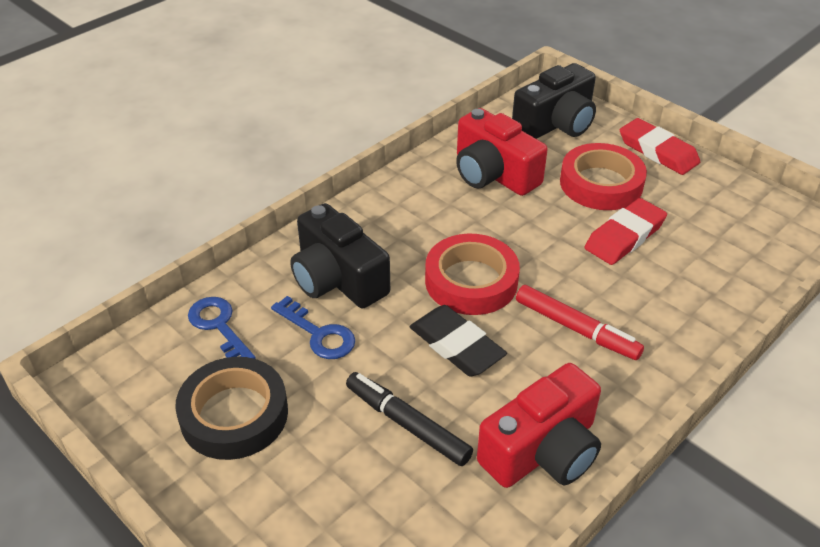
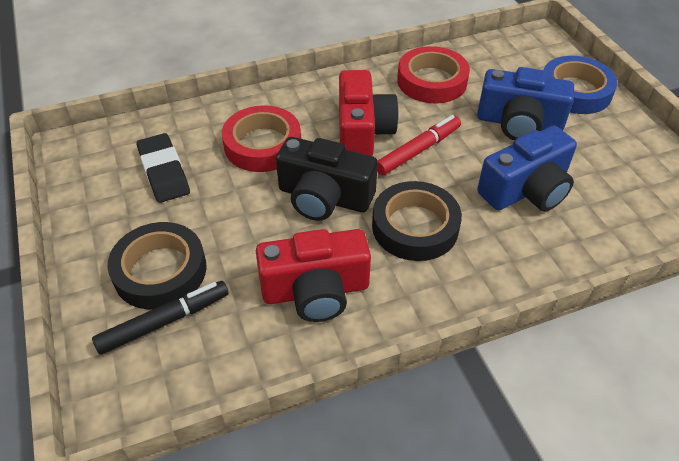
black camera: [290,203,390,308] [512,63,596,139] = 2 -> [276,137,378,221] = 1
black tape: [175,357,288,460] = 1 -> [108,222,207,310] [372,181,462,261] = 2
blue camera: none = 0 -> [477,67,574,140] [477,126,577,211] = 2
blue key: [188,297,256,359] [271,296,355,359] = 2 -> none = 0
blue tape: none = 0 -> [544,56,618,114] = 1
red eraser: [585,198,667,265] [620,118,700,175] = 2 -> none = 0

